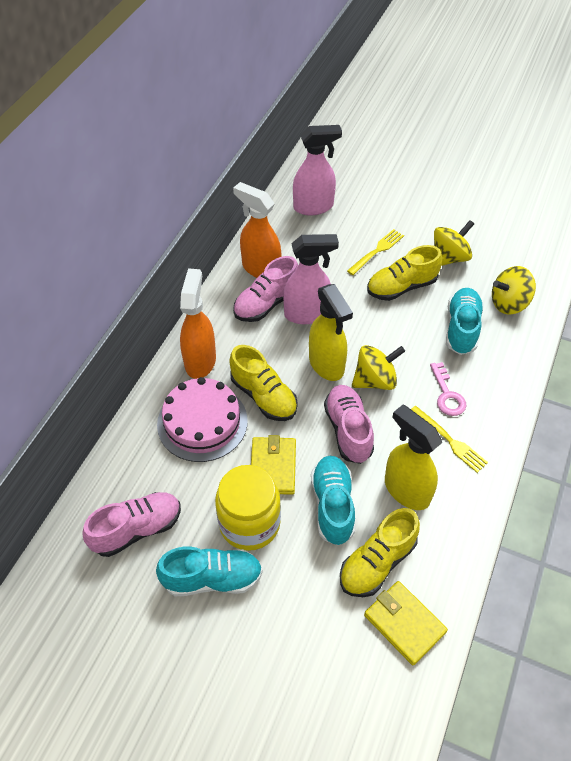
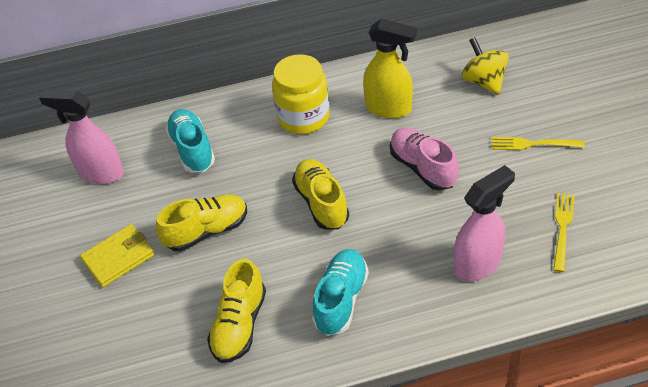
orange spray bottle: [180,268,216,379] [233,182,281,278] = 2 -> none = 0
pink cake: [157,377,248,462] = 1 -> none = 0
pink key: [430,362,466,416] = 1 -> none = 0
pink shoe: [82,492,181,557] [233,256,299,322] [324,385,374,464] = 3 -> [390,128,459,190] = 1
turquoise shoe: [156,547,263,596] [311,456,355,546] [446,288,484,355] = 3 -> [165,109,215,173] [312,249,369,336] = 2
yellow spinning top: [352,345,405,390] [434,220,474,266] [492,266,536,315] = 3 -> [462,37,509,95] = 1
yellow spray bottle: [309,284,353,381] [385,405,442,510] = 2 -> [363,19,417,118] = 1
yellow wallet: [251,435,296,495] [364,581,448,666] = 2 -> [80,224,155,287] = 1

